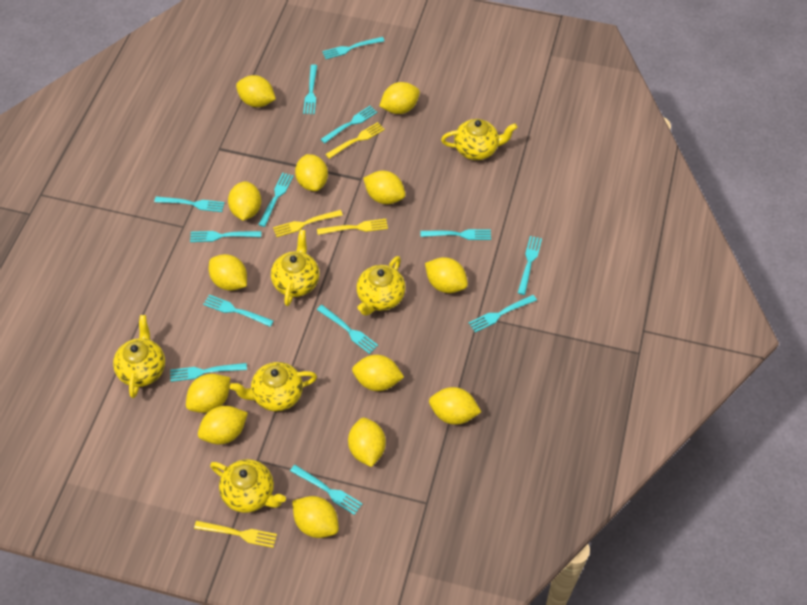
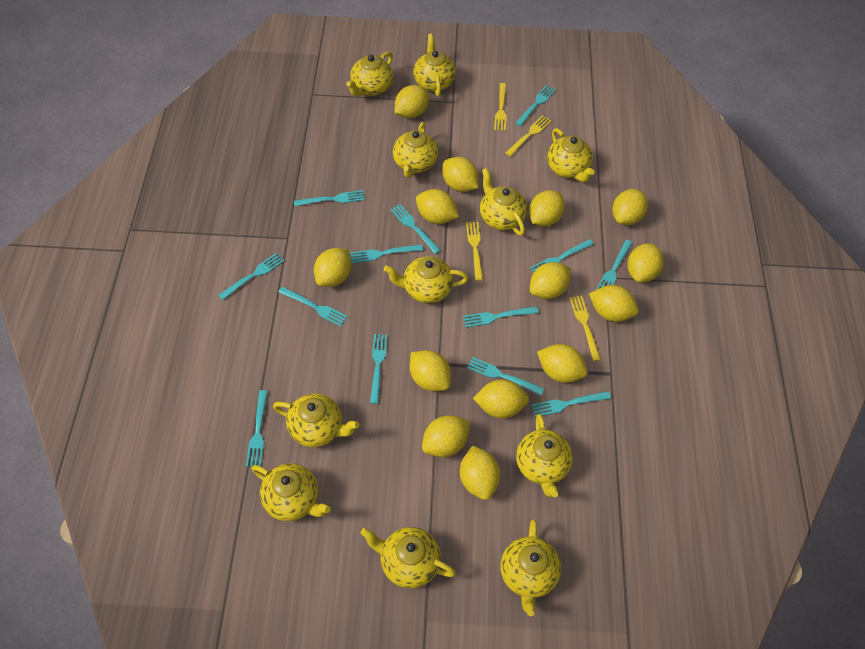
yellow lemon: [186,374,230,413] [198,406,248,444] [209,254,247,291] [228,181,261,221] [236,75,276,107] [292,496,339,538] [295,154,328,191] [348,418,386,467] [352,355,404,391] [363,171,405,204] [380,82,420,114] [425,257,468,293] [429,387,481,425] = 13 -> [314,248,352,287] [395,85,429,118] [410,350,451,391] [416,189,459,224] [422,415,470,457] [442,157,479,192] [460,446,501,500] [473,379,529,418] [529,190,565,226] [530,262,570,299] [537,344,588,383] [589,285,639,322] [612,189,648,225] [627,244,664,283] = 14
yellow teapot: [113,315,165,398] [210,459,286,513] [230,362,317,412] [271,230,320,306] [357,256,406,316] [441,119,517,160] = 6 -> [252,463,331,521] [273,393,360,447] [346,51,393,96] [361,527,456,589] [384,256,468,304] [393,122,438,178] [413,33,456,97] [480,168,527,236] [500,519,561,616] [516,414,573,497] [547,128,595,182] = 11

